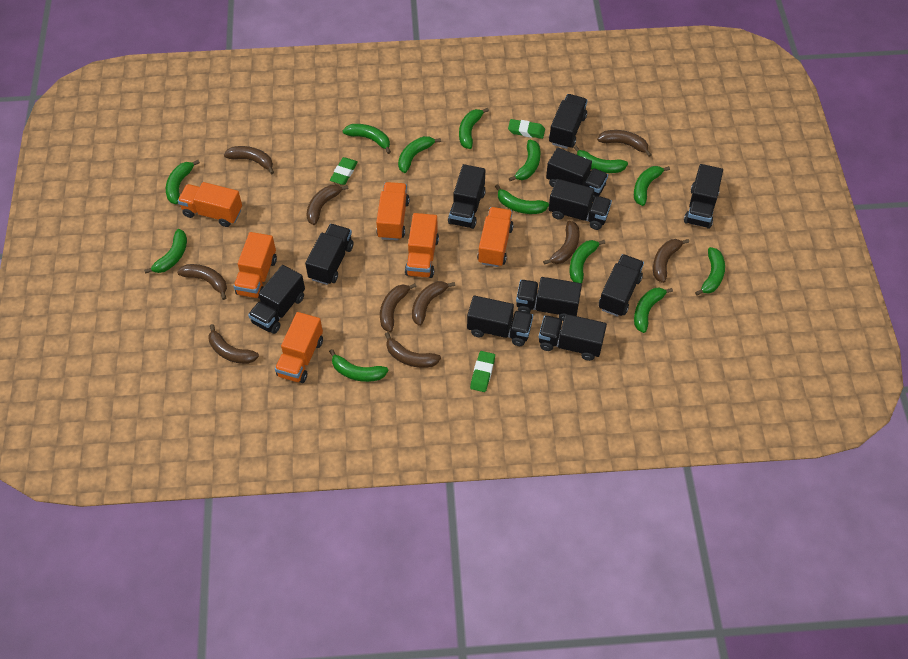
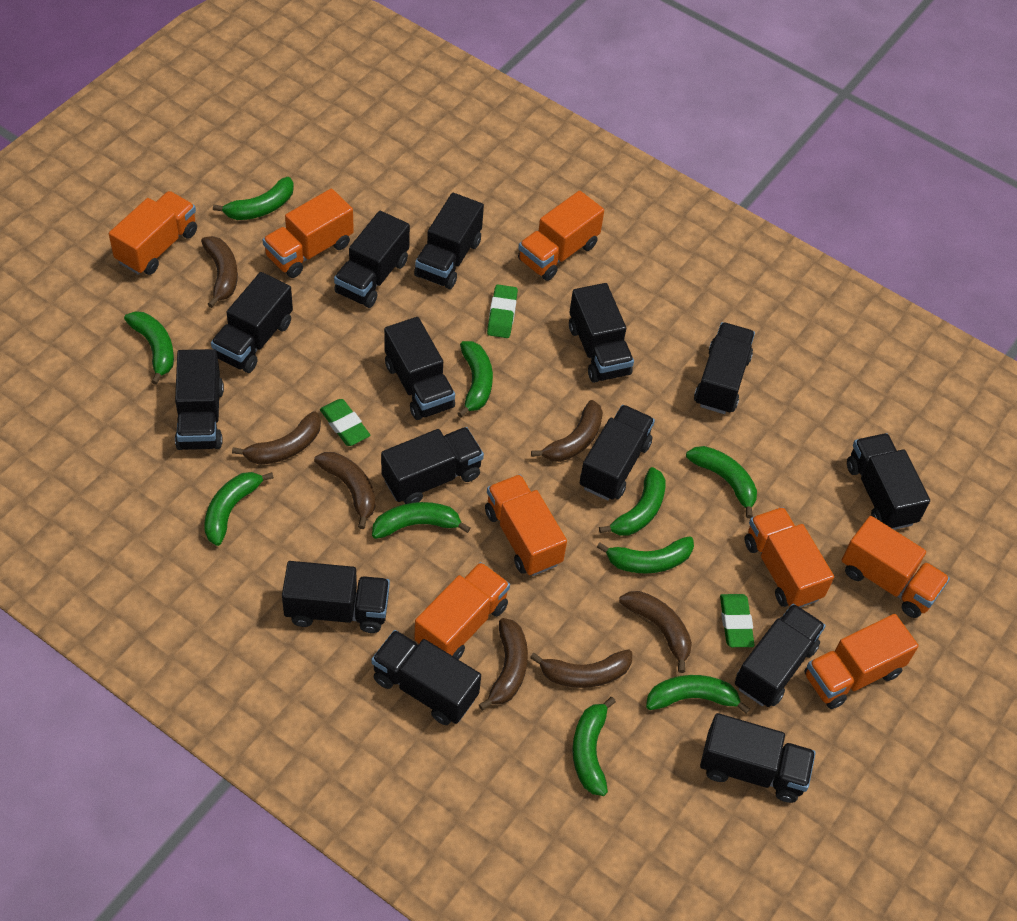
black truck: [248,265,305,334] [305,224,353,285] [448,164,486,229] [467,296,533,346] [516,277,582,321] [539,314,607,361] [546,148,608,202] [548,179,612,230] [549,94,588,149] [599,254,644,317] [684,164,723,229] = 11 -> [175,349,224,450] [211,272,293,373] [282,561,390,633] [334,211,410,308] [371,630,481,725] [381,427,484,504] [384,317,455,420] [414,193,484,289] [569,283,634,383] [580,405,655,500] [694,322,755,414] [700,713,816,803] [735,604,825,707] [847,433,930,530] = 14
brown banana: [177,264,227,300] [208,324,259,364] [224,146,274,174] [306,185,349,225] [380,283,417,332] [385,332,441,368] [412,281,455,326] [543,221,579,265] [597,130,652,157] [653,239,689,283] = 10 -> [201,236,238,308] [232,411,321,465] [314,452,375,529] [479,618,528,710] [530,649,632,688] [531,400,603,462] [619,591,692,673] = 7
green banana: [144,229,187,274] [166,160,200,204] [329,349,388,382] [343,124,391,154] [398,136,441,173] [459,108,489,149] [495,184,549,214] [509,139,541,181] [570,240,605,284] [574,145,628,173] [634,166,670,206] [634,287,673,333] [695,247,725,295] = 13 -> [124,311,174,385] [204,472,274,546] [213,177,294,220] [372,502,471,539] [457,341,493,417] [572,697,616,796] [597,536,694,574] [599,467,665,536] [646,675,750,714] [686,446,757,518] = 10
orange truck: [178,182,242,227] [233,232,277,299] [275,312,323,383] [376,182,410,240] [405,213,439,278] [477,207,514,267] = 6 -> [109,191,197,275] [263,189,354,278] [414,562,510,660] [485,474,567,576] [518,191,604,281] [744,507,834,608] [804,614,919,709] [842,516,950,618] = 8

